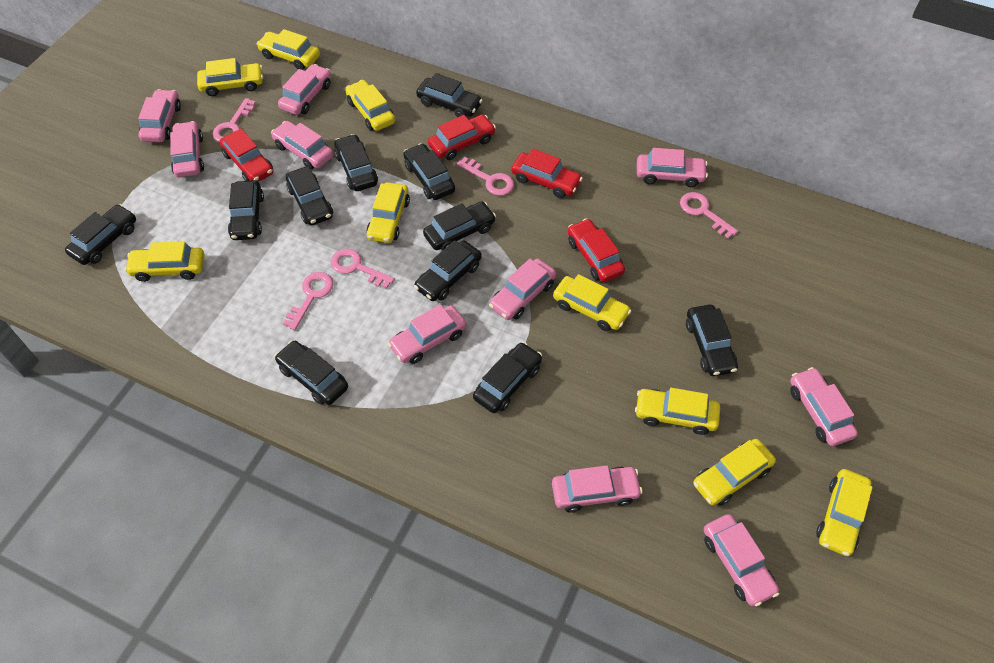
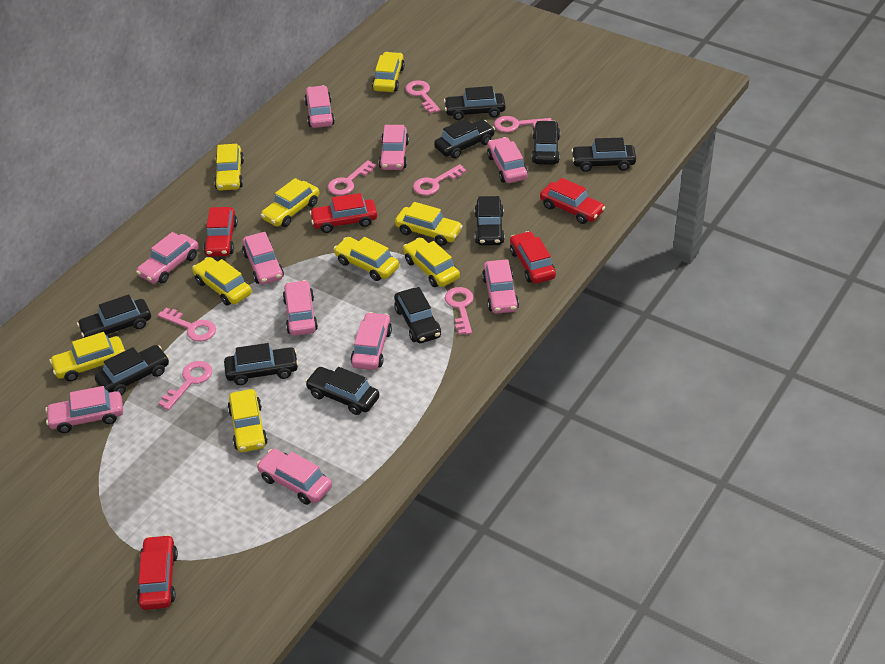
black car: [65,204,136,265] [228,180,264,240] [275,340,348,405] [286,167,333,226] [334,134,378,191] [403,143,455,200] [414,240,482,301] [416,73,483,117] [423,201,496,251] [473,342,542,413] [686,305,738,376] = 11 -> [77,294,151,338] [95,345,169,395] [224,343,299,385] [305,367,379,415] [394,287,441,343] [434,119,495,159] [444,86,506,120] [474,196,505,246] [532,120,560,165] [571,138,636,172] = 10
pink key: [213,98,256,142] [283,272,333,330] [331,249,395,289] [457,157,514,196] [680,192,738,239] = 5 -> [158,307,216,342] [158,361,212,410] [328,160,376,195] [406,80,440,114] [413,164,466,196] [445,287,474,335] [494,116,552,132] = 7
red car: [219,129,273,182] [428,115,496,160] [511,149,583,198] [568,218,625,282] = 4 -> [137,534,178,610] [203,207,238,257] [309,193,377,233] [510,231,556,284] [540,178,605,224] = 5

